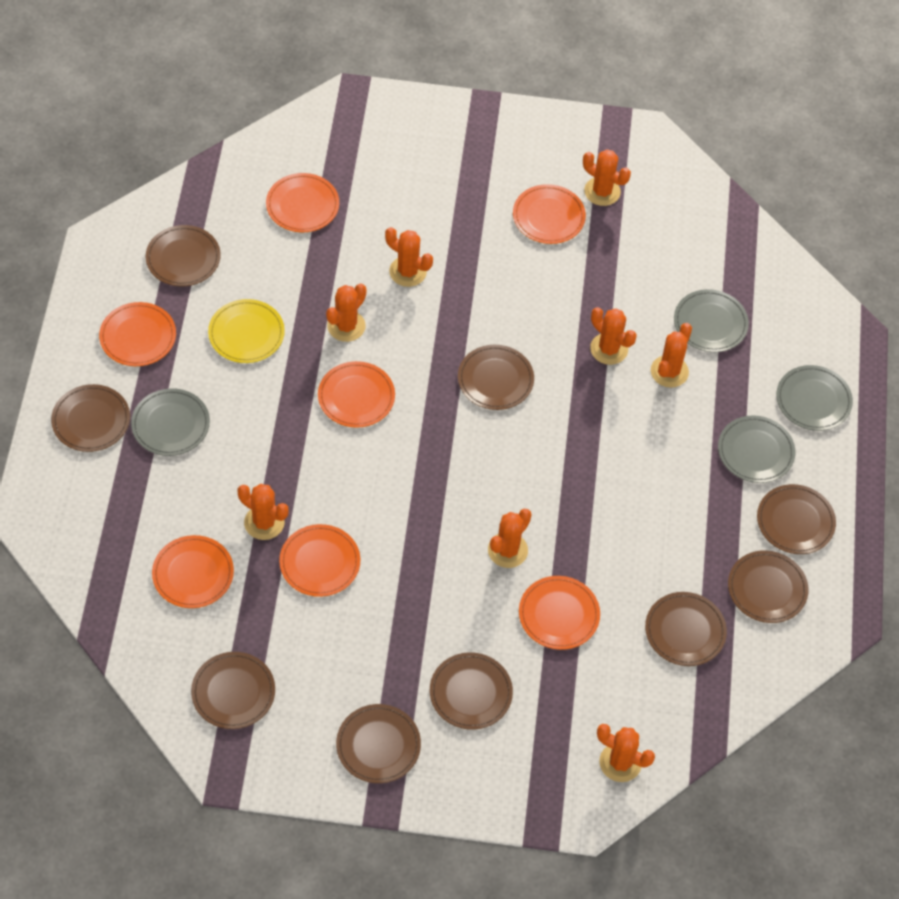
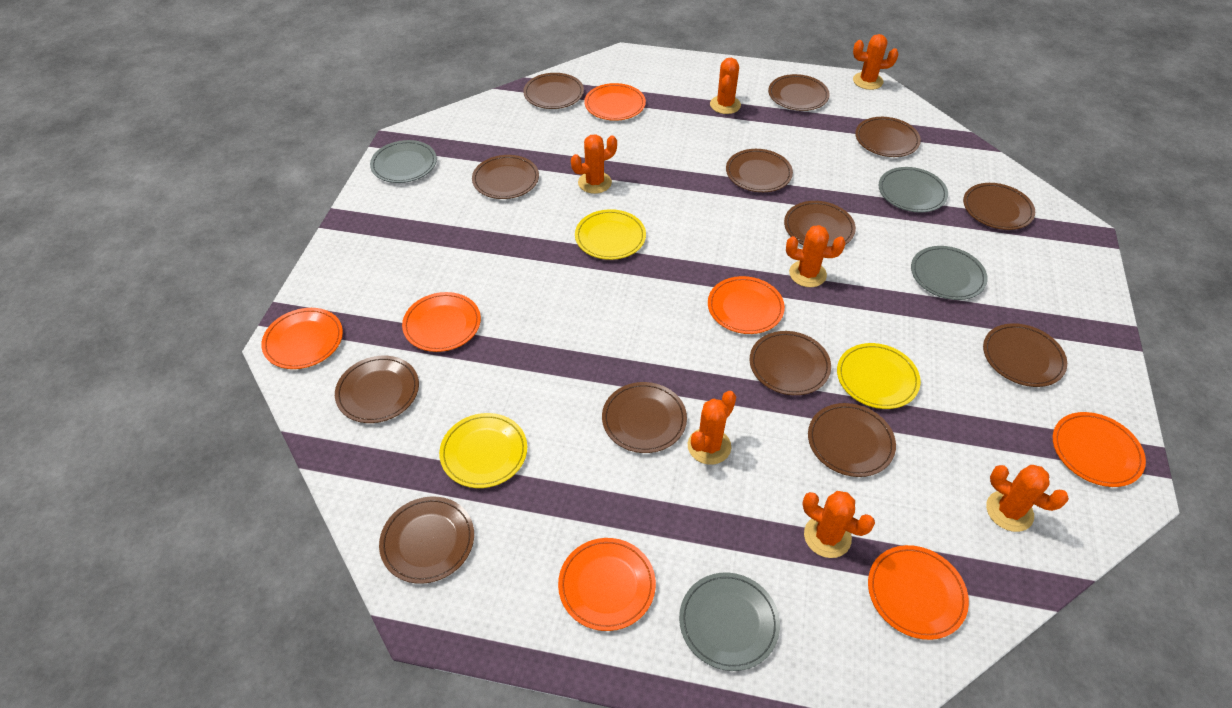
brown plate: [51,384,130,452] [146,225,221,286] [191,652,275,729] [336,704,421,783] [430,652,513,730] [458,345,534,410] [645,592,727,666] [728,550,808,623] [757,484,836,554] = 9 -> [335,356,419,423] [379,496,474,584] [472,155,539,199] [523,73,584,109] [602,382,687,453] [726,149,793,192] [750,331,831,395] [768,74,830,111] [784,201,856,247] [808,403,896,477] [855,117,921,157] [963,183,1035,230] [983,323,1067,387] = 13
orange cactus: [238,484,288,540] [326,284,366,342] [385,227,433,287] [488,509,532,568] [583,149,631,206] [590,307,637,365] [597,724,655,782] [651,323,692,388] = 8 -> [571,134,617,194] [688,391,736,465] [710,58,741,114] [786,225,845,287] [802,491,875,558] [853,34,898,90] [986,465,1069,532] = 7
yellow plate: [208,299,285,363] = 1 -> [439,413,527,488] [575,209,646,260] [837,343,921,409] = 3

